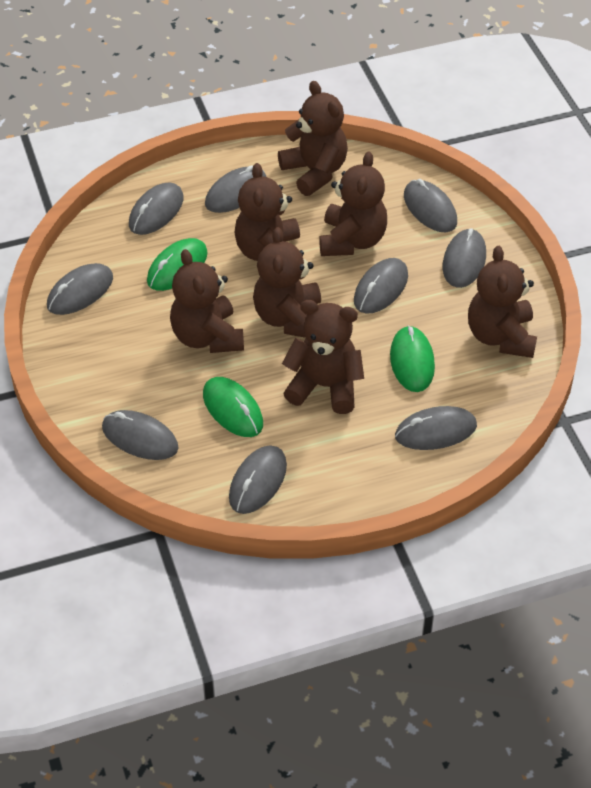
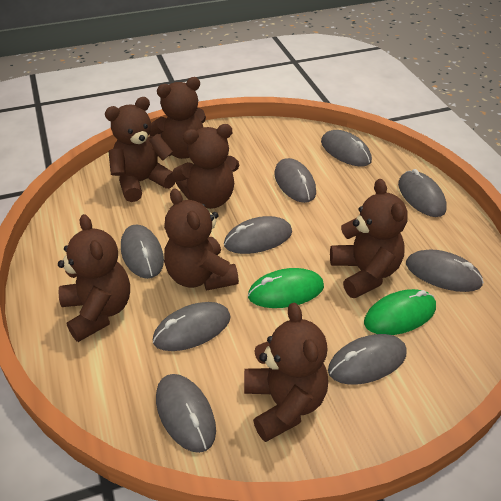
green mouse: [147,238,208,291] [203,377,263,437] [390,325,435,392] = 3 -> [248,268,324,308] [364,289,436,335] = 2

